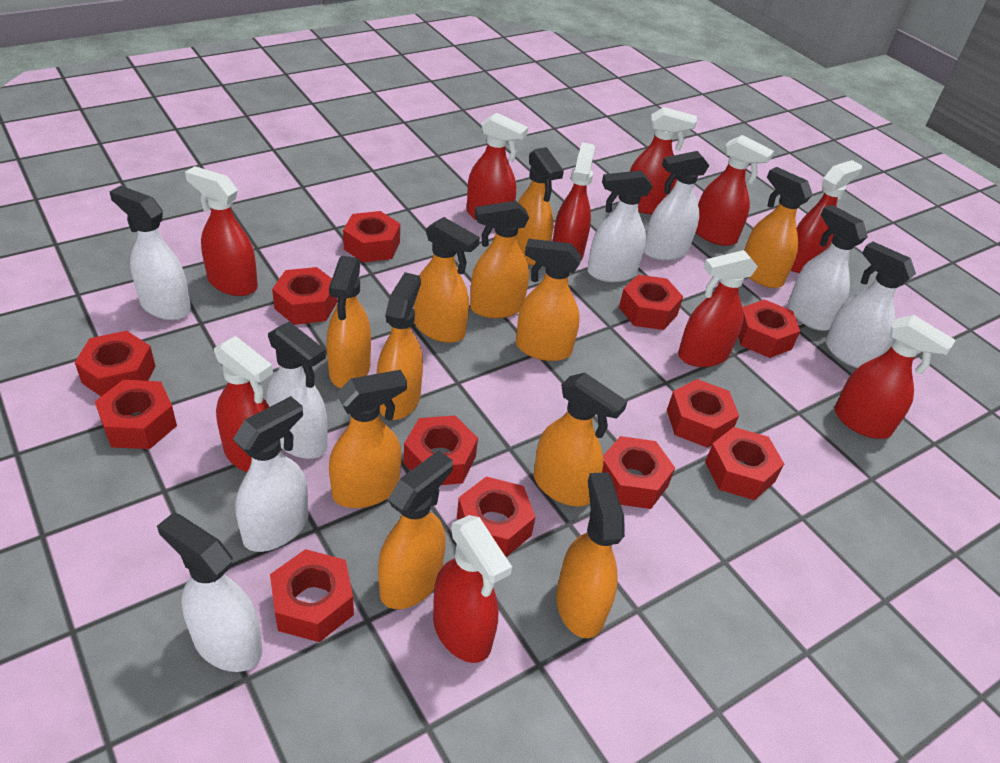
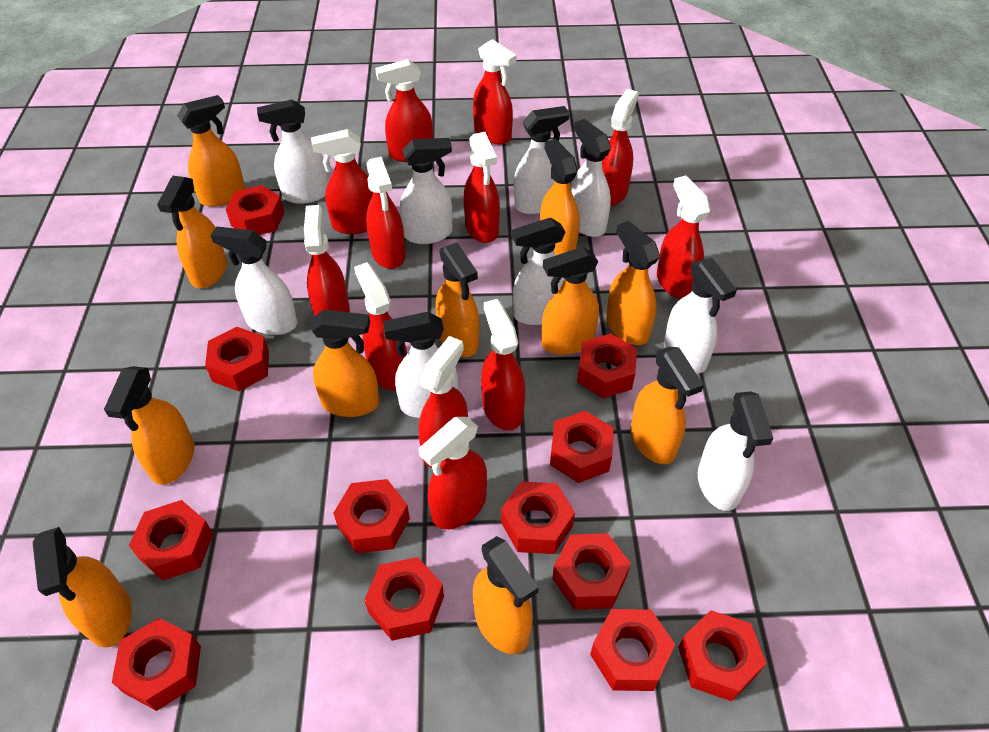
red spray bottle: [185,166,258,296] [214,336,273,472] [433,515,512,663] [467,112,528,220] [553,142,595,260] [630,107,697,214] [678,250,758,367] [696,135,774,246] [791,160,862,273] [834,315,956,439] = 10 -> [304,205,350,316] [311,129,373,234] [354,262,407,390] [366,157,406,269] [375,59,433,162] [418,336,468,468] [419,417,487,529] [463,132,500,243] [473,39,517,145] [481,299,525,431] [602,89,639,206] [657,176,710,299] = 12
white spray bottle: [109,186,191,320] [157,513,262,672] [233,396,309,552] [266,321,328,459] [587,170,653,282] [644,151,709,260] [788,205,868,331] [825,241,916,368] = 8 -> [210,226,297,335] [257,100,329,204] [383,312,458,418] [400,138,452,244] [512,217,566,325] [514,106,570,214] [570,119,611,237] [664,258,737,374] [698,391,774,511] = 9

